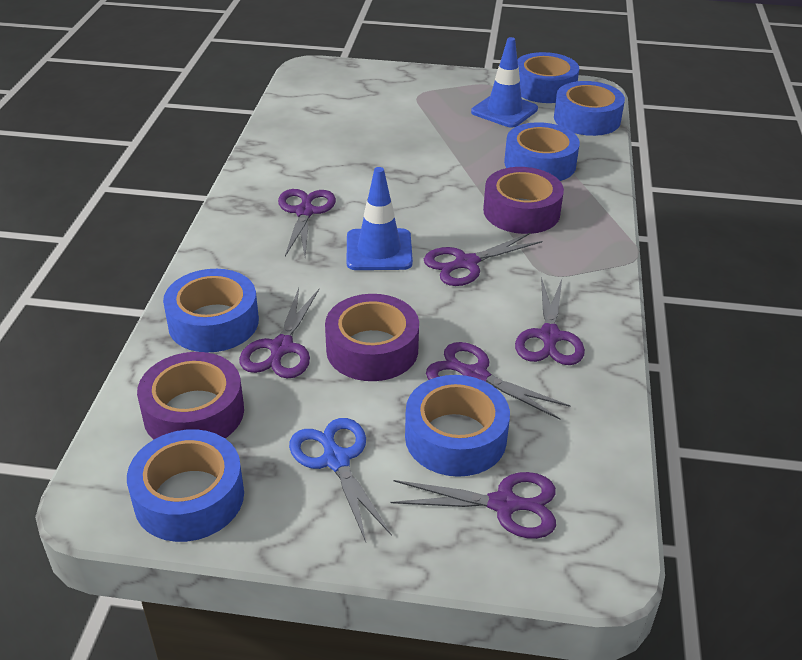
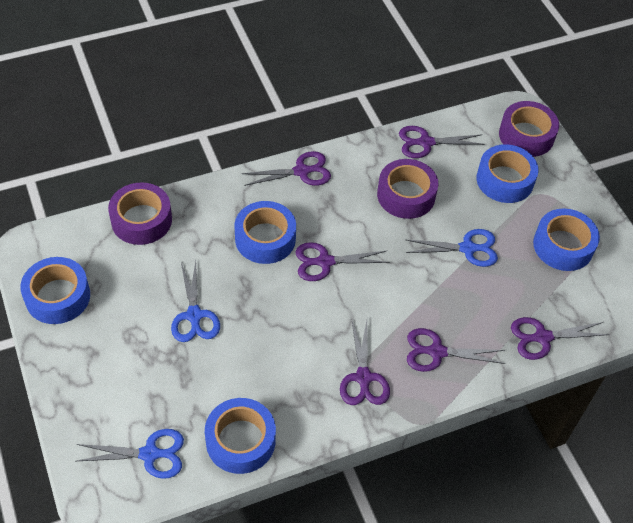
blue scissors: [289,418,392,542] = 1 -> [77,429,184,479] [171,261,220,342] [406,229,498,267] = 3
blue tape: [127,429,244,542] [163,269,259,352] [405,375,510,477] [504,122,580,181] [517,52,579,103] [554,81,625,136] = 6 -> [20,257,90,324] [205,398,276,474] [235,201,296,264] [476,144,539,203] [533,209,600,271] = 5
blue traffic cone: [347,167,413,270] [471,37,538,128] = 2 -> none = 0

